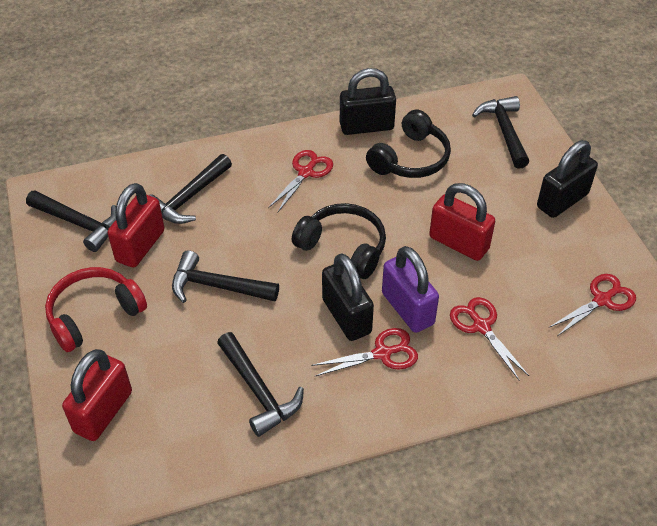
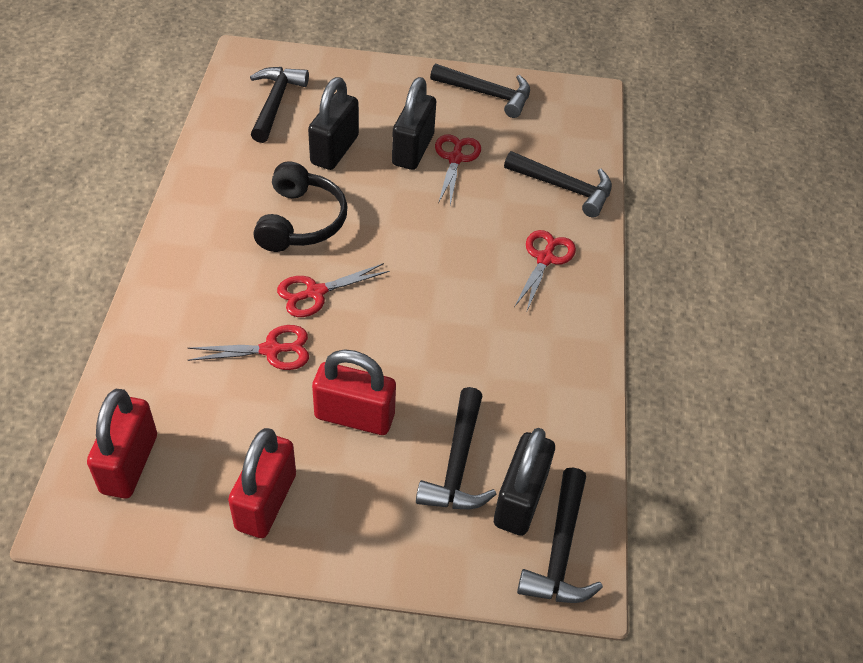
black headphones: [292,203,386,279] [366,109,451,178] = 2 -> [253,162,348,252] = 1
purple padlock: [382,246,439,333] = 1 -> none = 0
red headphones: [45,267,147,352] = 1 -> none = 0

